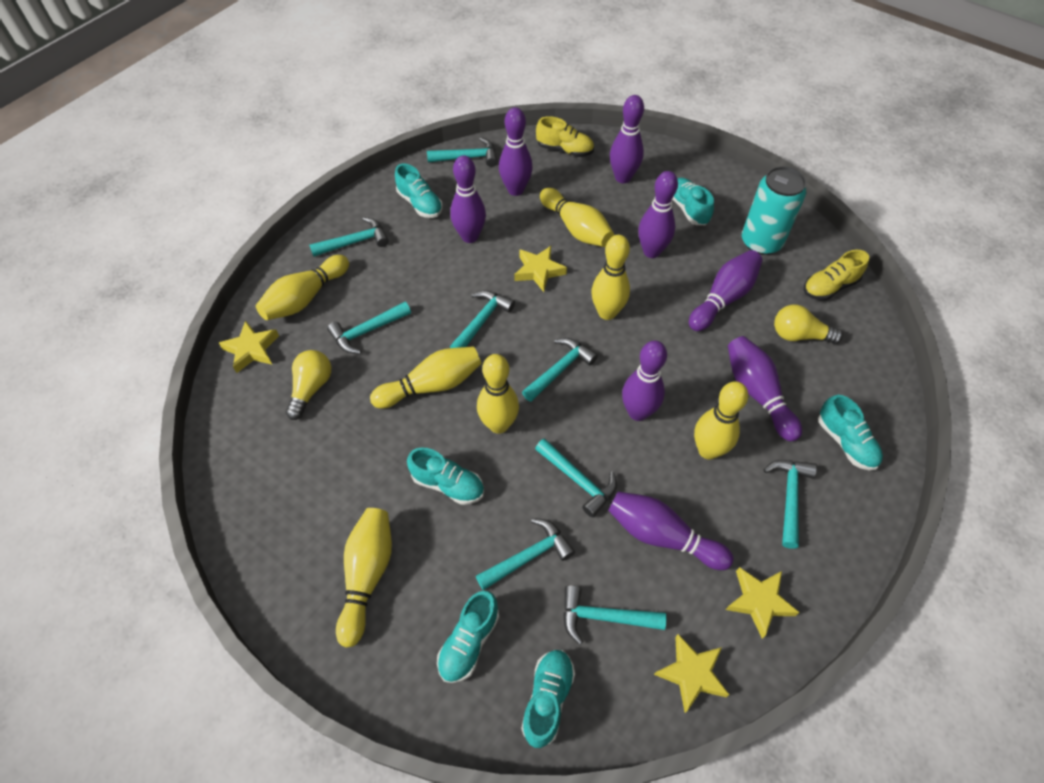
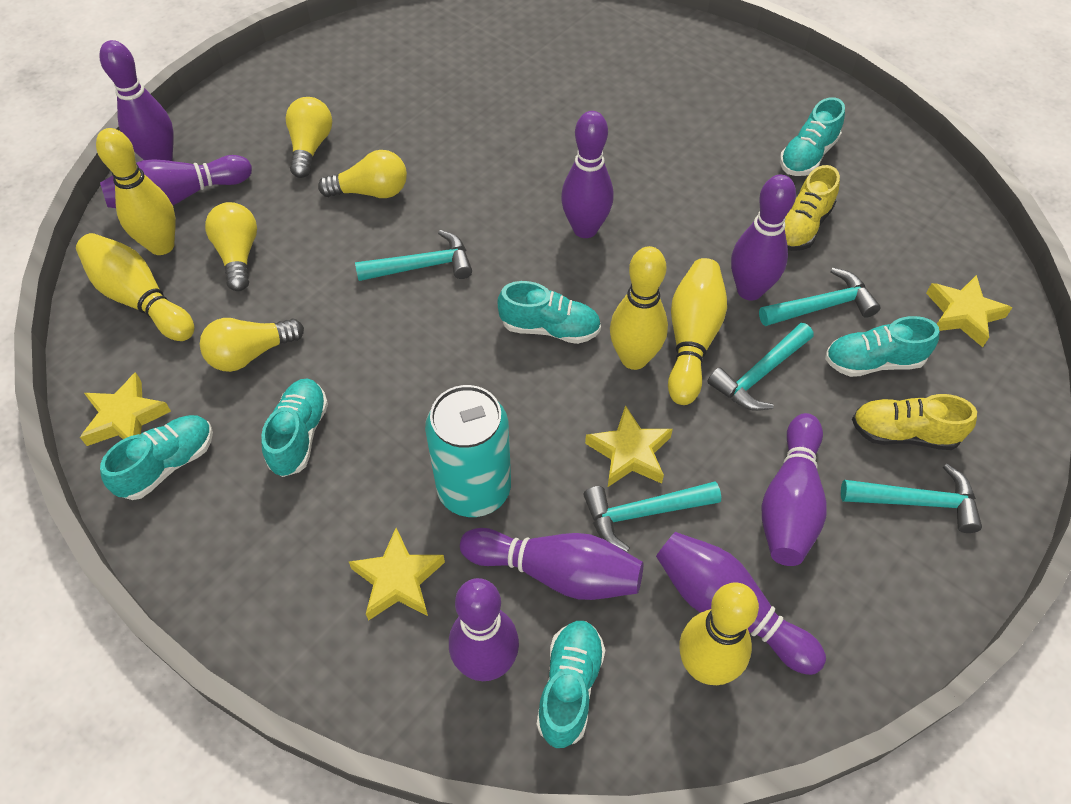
turquoise hammer: [309,217,389,257] [327,302,411,354] [427,137,497,167] [450,290,515,348] [476,518,575,590] [522,338,598,402] [535,438,617,517] [563,585,666,645] [764,460,817,549] = 9 -> [355,230,472,281] [583,481,721,552] [707,323,814,411] [759,268,881,326] [841,464,982,533] = 5
yellow bowling pin: [256,255,349,320] [336,508,392,648] [370,346,482,408] [477,354,519,434] [540,188,614,247] [591,235,630,320] [694,381,748,460] = 7 -> [76,233,195,341] [96,128,176,255] [610,246,668,370] [668,258,727,405] [680,582,759,685] = 5
yellow light bulb: [286,350,331,420] [774,304,843,344] = 2 -> [200,318,304,372] [205,202,257,291] [286,97,332,178] [318,150,407,198] = 4

